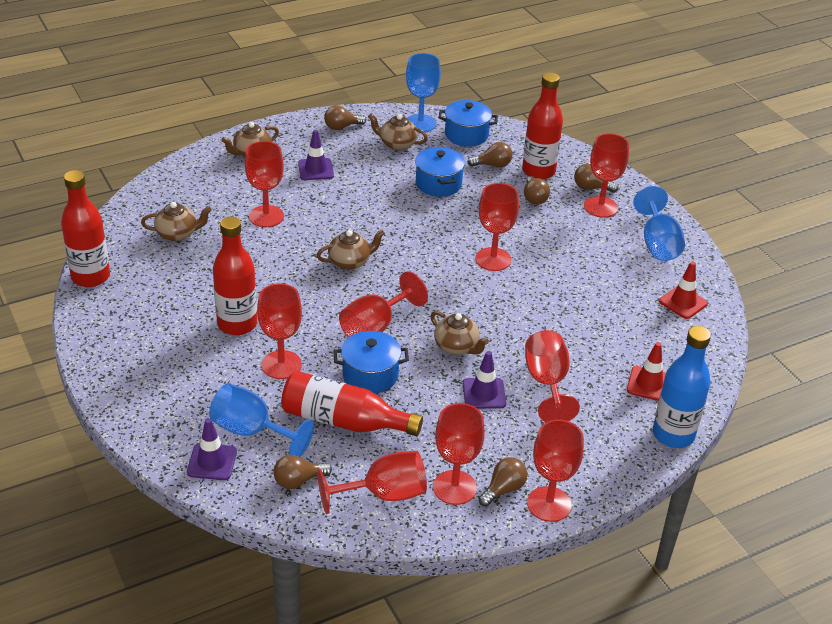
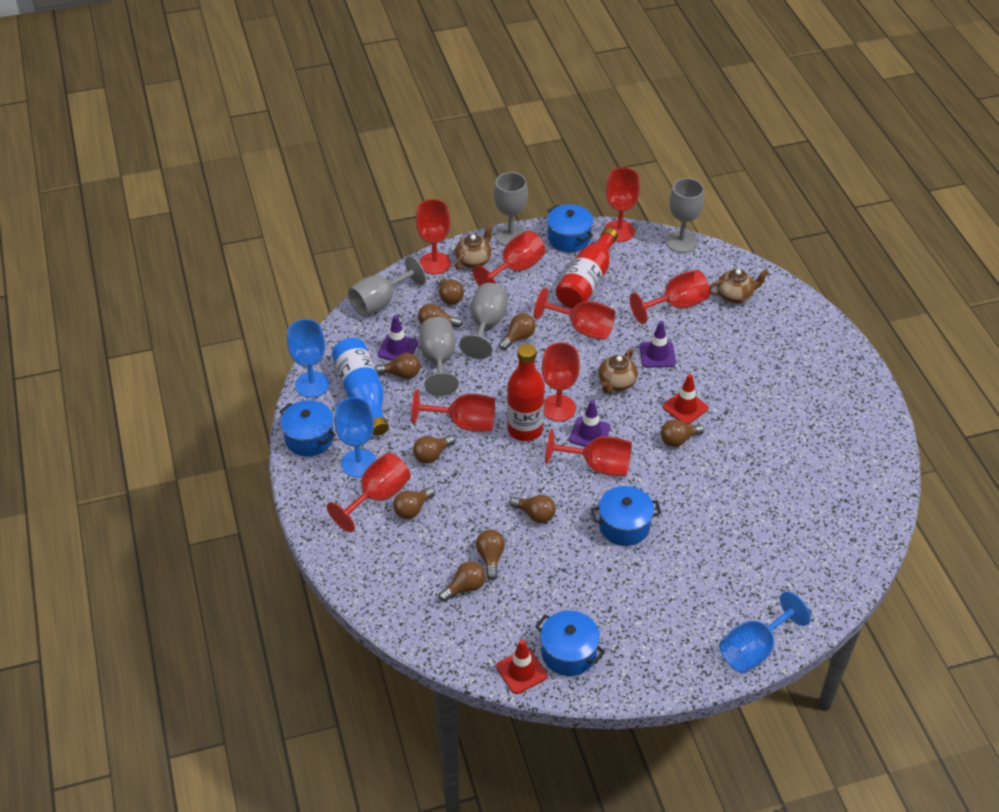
blue pot: [333,331,409,393] [415,147,465,197] [438,100,498,147] = 3 -> [279,400,336,457] [535,611,605,676] [547,204,593,252] [591,486,661,546] = 4
brown light bulb: [273,455,332,489] [324,105,366,130] [467,142,512,168] [479,457,527,507] [524,176,550,205] [574,164,618,193] = 6 -> [375,353,420,379] [393,487,435,519] [413,435,455,464] [418,304,463,328] [437,276,464,305] [439,561,486,602] [476,529,505,580] [499,313,536,350] [509,495,556,523] [661,420,705,447] = 10
brown teapot: [141,202,212,241] [222,122,279,157] [316,230,385,270] [368,113,428,151] [430,311,489,355] = 5 -> [455,223,493,270] [598,349,638,394] [709,269,769,303] = 3
grey goblet: none = 0 -> [348,256,426,316] [419,317,459,396] [459,283,508,359] [494,172,528,246] [666,178,704,253] = 5
red bottle: [61,170,110,287] [213,216,257,335] [281,371,423,436] [522,72,563,179] = 4 -> [507,344,545,441] [556,227,618,308] = 2

